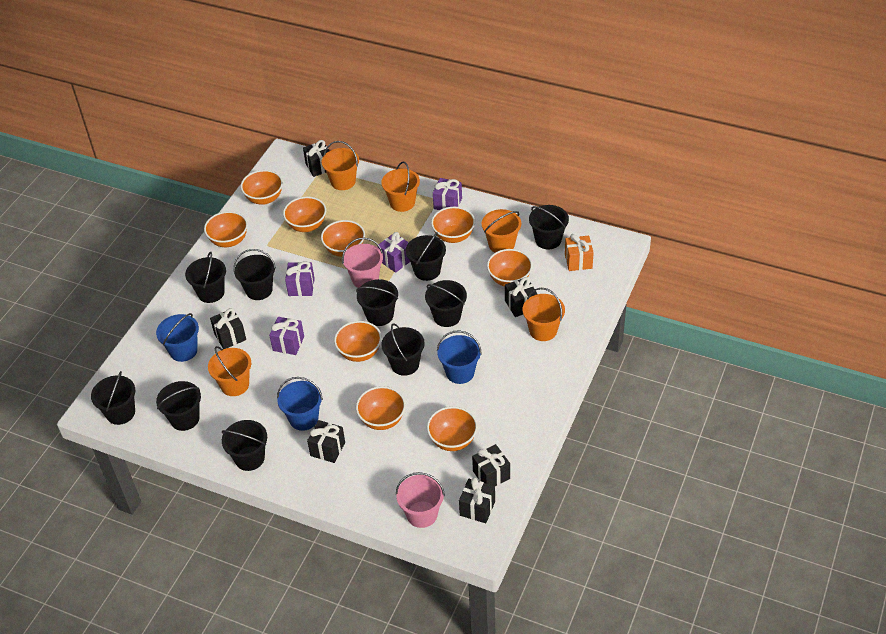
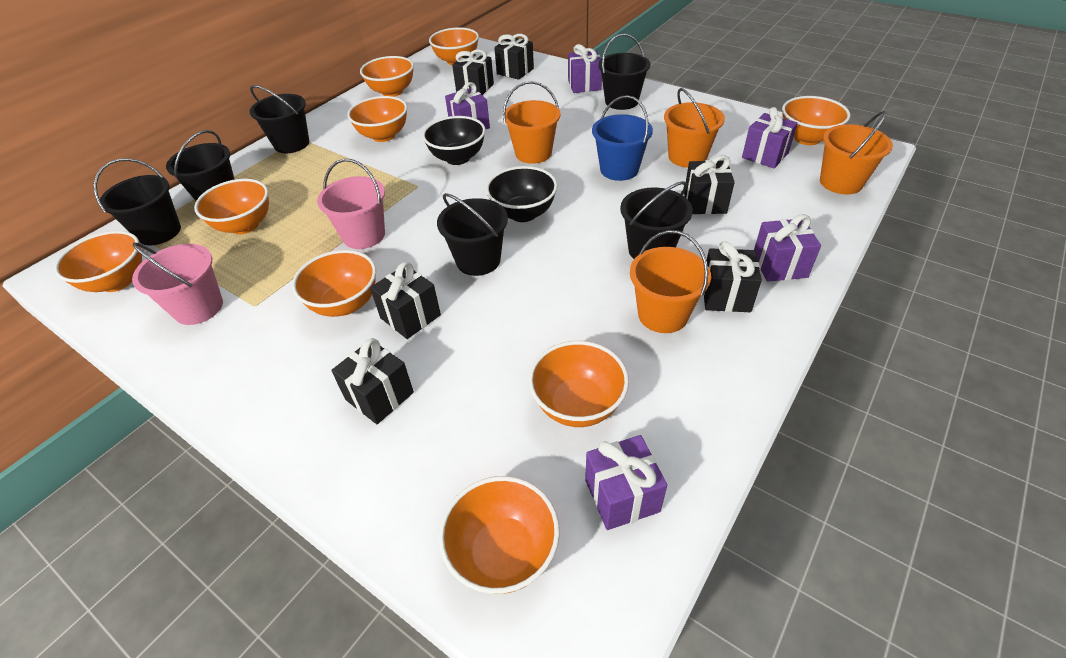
black bowl: none = 0 -> [422,116,486,165] [486,166,558,222] = 2
black bucket: [91,371,135,425] [156,381,201,431] [185,251,226,303] [222,420,267,471] [233,249,276,300] [356,279,398,326] [381,323,425,376] [406,232,446,281] [425,280,467,327] [529,205,569,250] = 10 -> [94,158,181,245] [166,130,235,201] [250,85,309,153] [437,193,508,276] [598,33,650,110] [620,181,693,259] = 6
blue bucket: [156,313,199,362] [277,377,323,431] [437,331,482,384] = 3 -> [592,95,653,181] = 1
orange bucket: [208,346,251,396] [322,141,359,190] [381,162,420,212] [482,209,521,253] [523,288,565,341] = 5 -> [503,81,561,164] [630,230,711,333] [664,88,725,168] [820,111,893,194] = 4
orange gift: [565,234,594,271] = 1 -> none = 0
purple gift: [269,317,304,355] [285,261,315,296] [378,232,410,273] [433,178,462,210] = 4 -> [445,82,490,130] [568,44,602,93] [585,435,667,530] [742,107,798,168] [754,214,821,282] = 5

